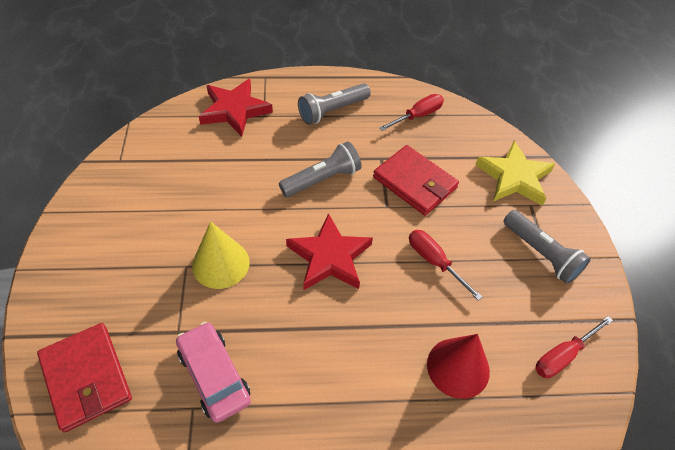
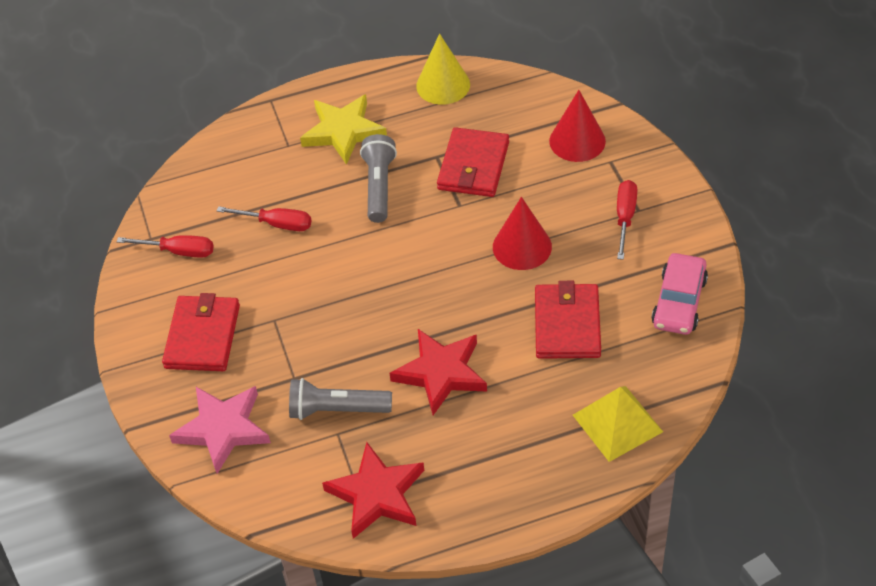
grey flashlight: [279,142,362,197] [298,83,371,125] [503,210,591,284] = 3 -> [289,378,392,420] [360,134,397,223] = 2
pink star: none = 0 -> [169,386,271,474] = 1
red cone: [427,334,490,399] = 1 -> [493,197,552,270] [549,90,606,162] = 2
red wallet: [37,323,132,432] [373,145,459,216] = 2 -> [162,293,240,371] [437,127,509,197] [535,281,601,359] = 3
yellow pyramid: none = 0 -> [573,386,663,462] = 1

